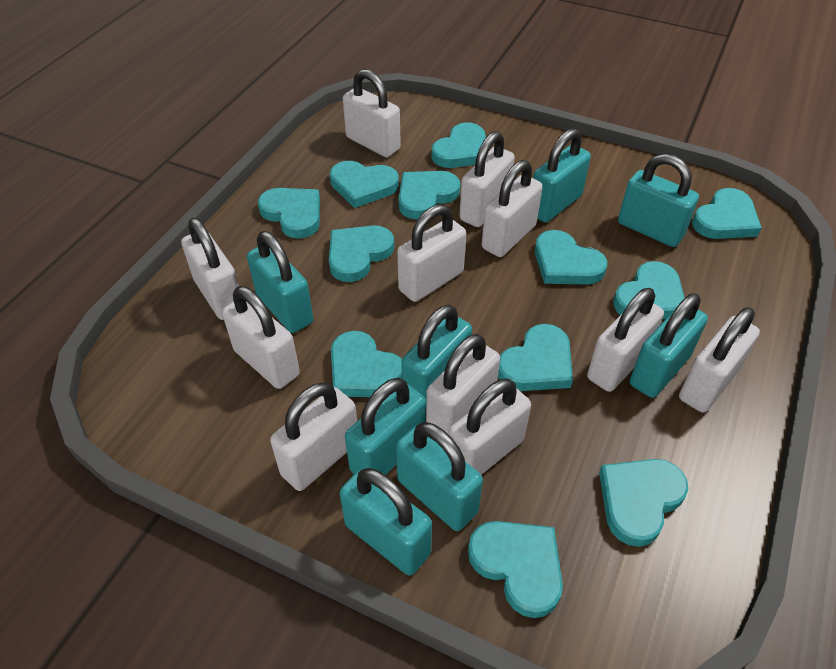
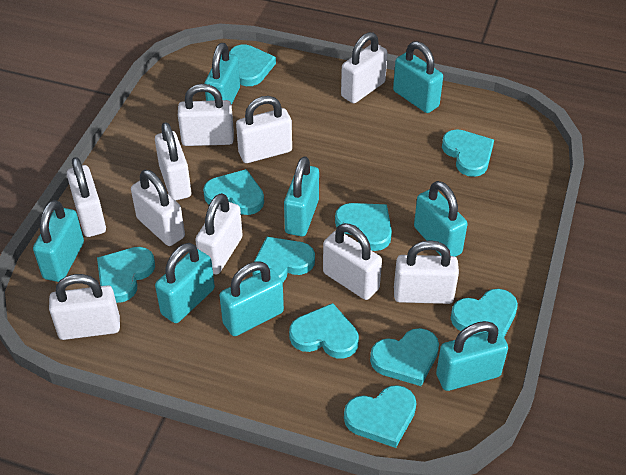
turquoise heart: [258,188,320,239] [329,225,394,282] [330,161,399,208] [331,331,402,397] [398,171,460,219] [432,122,486,168] [468,521,563,618] [498,324,573,391] [535,230,607,285] [599,459,688,547] [613,261,685,319] [692,188,762,239] = 12 -> [97,247,155,303] [203,169,264,215] [229,44,276,86] [252,237,315,283] [289,303,359,358] [335,203,392,251] [344,385,416,448] [370,328,439,386] [442,129,494,177] [451,289,518,337] = 10
white padlock: [181,218,239,320] [222,286,300,389] [270,383,357,491] [343,69,401,157] [397,204,466,302] [426,334,500,434] [448,379,531,475] [460,131,515,227] [482,160,543,257] [587,288,664,392] [679,307,760,413] = 11 -> [49,274,120,340] [67,157,106,237] [131,170,185,246] [155,122,191,201] [178,84,234,146] [195,193,242,274] [236,96,292,163] [323,224,382,300] [341,32,388,103] [394,240,459,304] = 10

